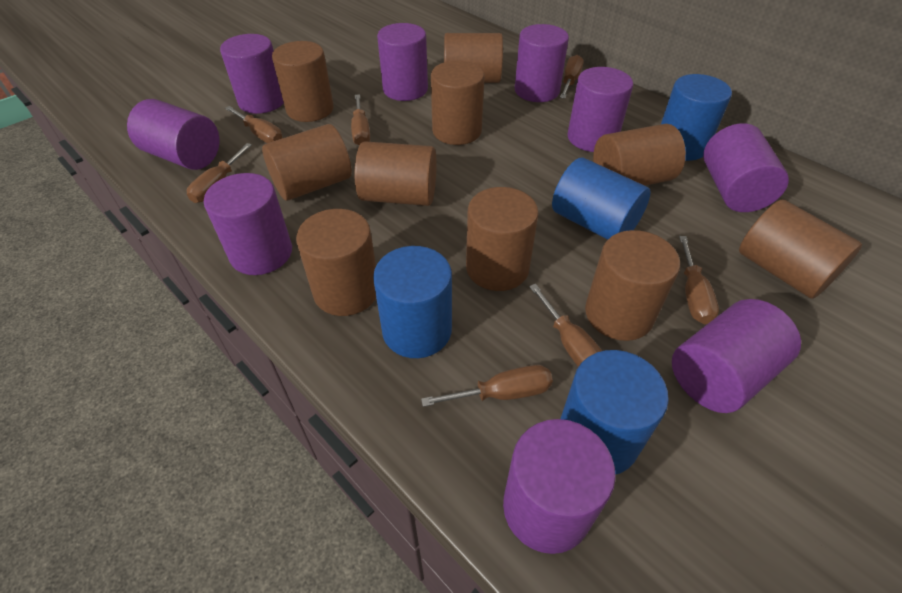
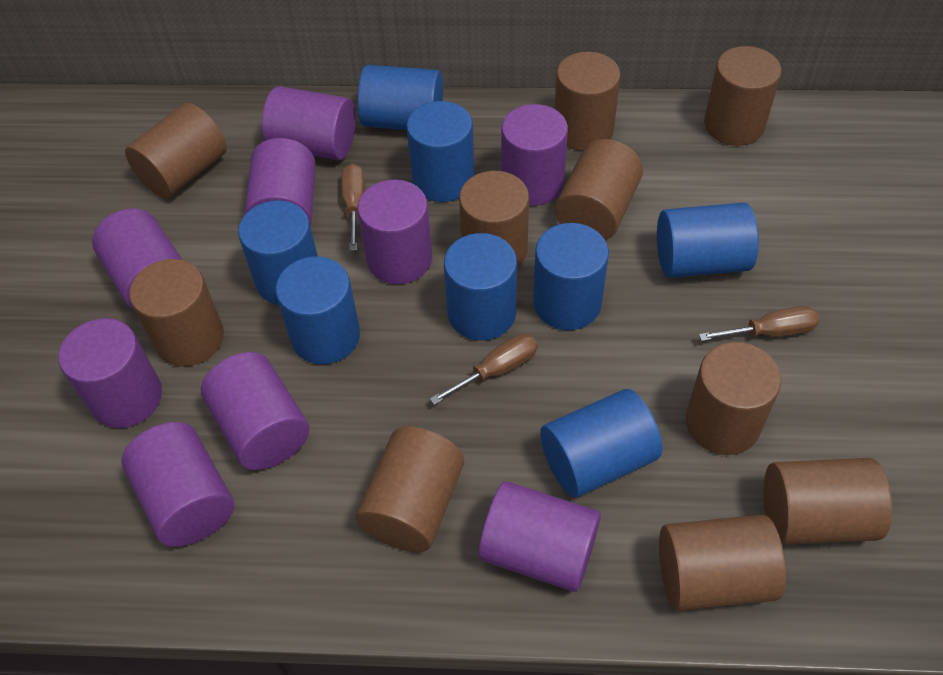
blue cylinder: [373,246,452,358] [552,158,651,240] [560,350,669,475] [661,74,732,161] = 4 -> [238,200,318,305] [275,256,360,364] [358,65,443,130] [406,101,475,202] [444,233,517,341] [533,223,609,330] [540,389,662,497] [657,203,759,278] = 8
brown screwdriver: [187,143,252,203] [225,106,283,143] [351,94,370,145] [421,365,553,407] [529,284,602,367] [560,55,584,98] [679,236,719,324] = 7 -> [342,163,364,251] [430,334,538,405] [699,306,819,341] = 3

